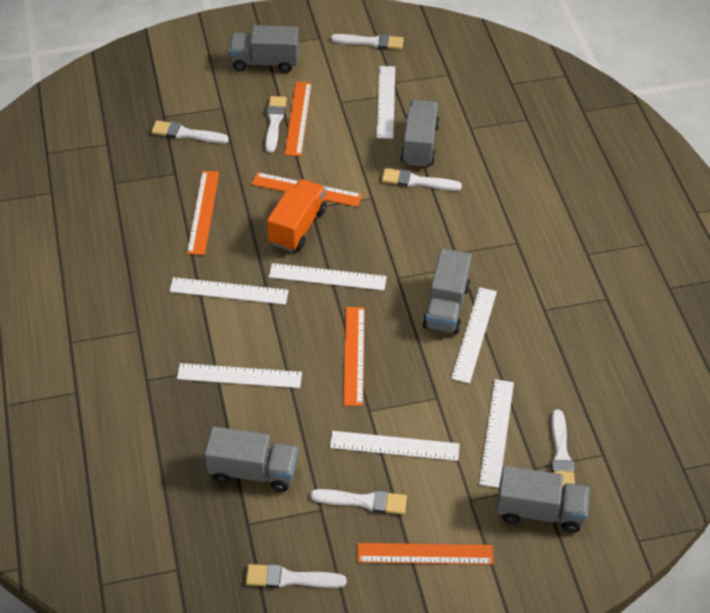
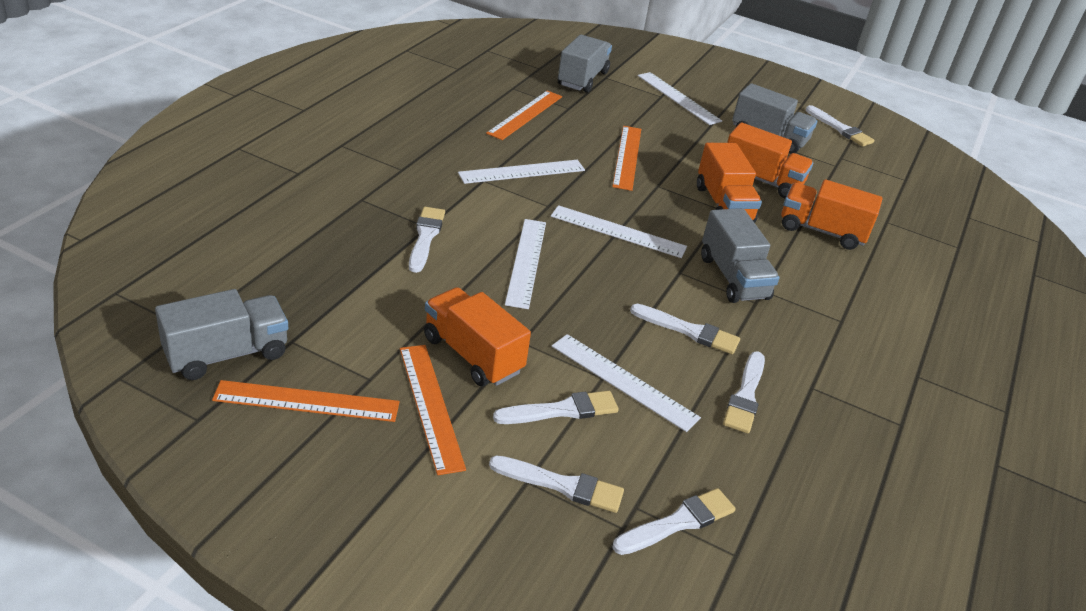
grey truck: [205,426,298,492] [229,25,299,73] [401,100,439,167] [422,248,471,334] [496,466,590,533] = 5 -> [155,289,288,380] [558,34,612,93] [701,208,779,303] [732,83,817,154] = 4
orange ruler: [187,171,219,255] [252,172,362,207] [284,82,312,156] [343,307,365,406] [357,543,494,565] = 5 -> [212,380,400,422] [400,345,466,475] [486,91,562,140] [612,126,641,191] = 4
orange truck: [267,179,327,251] = 1 -> [424,287,531,386] [697,143,762,223] [727,122,813,198] [781,179,883,250] = 4
white ruler: [169,277,289,305] [177,363,302,388] [269,263,387,291] [330,431,459,461] [377,66,395,139] [451,287,497,384] [479,379,514,488] = 7 -> [458,160,585,184] [505,219,546,309] [551,205,687,258] [552,334,701,432] [638,72,722,125] = 5

